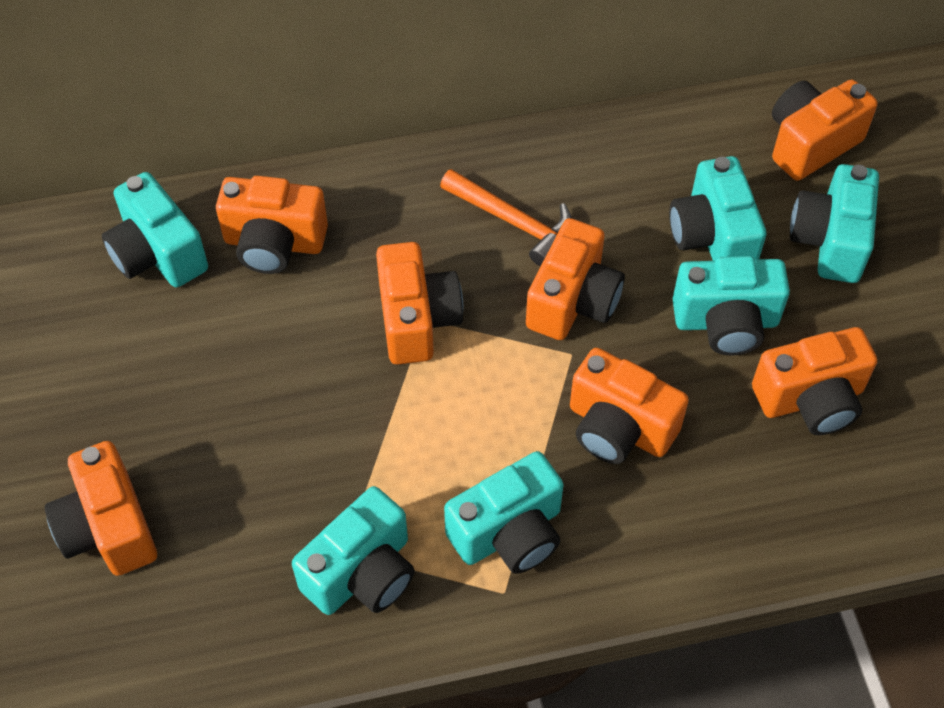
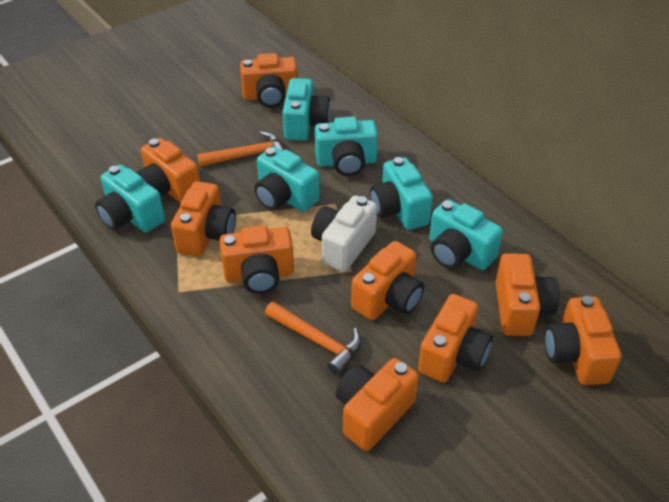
orange camera: [45,441,157,576] [216,176,328,274] [376,242,464,365] [526,218,625,340] [570,348,689,464] [752,327,877,435] [772,79,878,181] = 7 -> [136,138,200,203] [171,181,236,257] [220,225,294,294] [240,53,298,108] [336,358,419,451] [351,241,424,320] [418,294,493,383] [495,253,560,336] [544,296,622,385] = 9
orange hammer: [440,169,572,266] = 1 -> [197,131,284,167] [265,301,362,375] = 2
white camera: none = 0 -> [311,196,377,272] = 1

